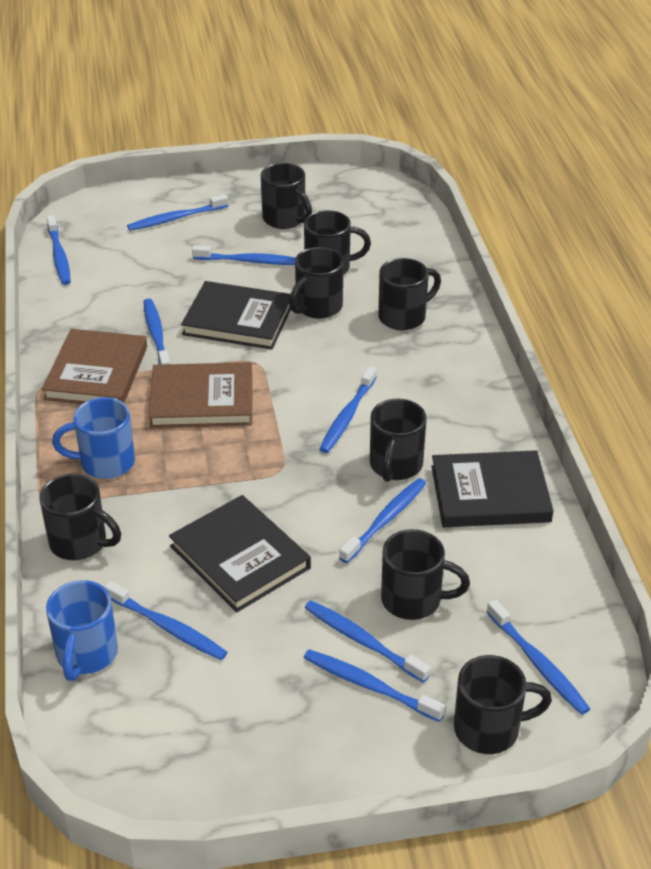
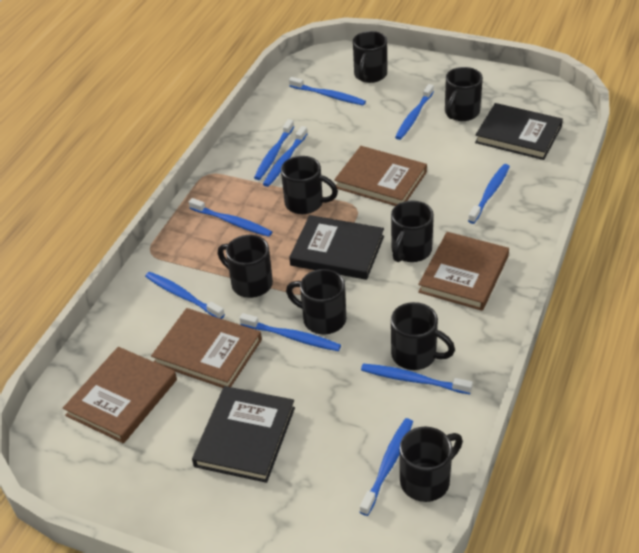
blue mug: [46,580,118,681] [52,397,135,479] = 2 -> none = 0
brown book: [42,329,147,404] [149,362,252,428] = 2 -> [63,347,177,443] [151,308,262,388] [334,146,427,206] [418,232,509,311] = 4

